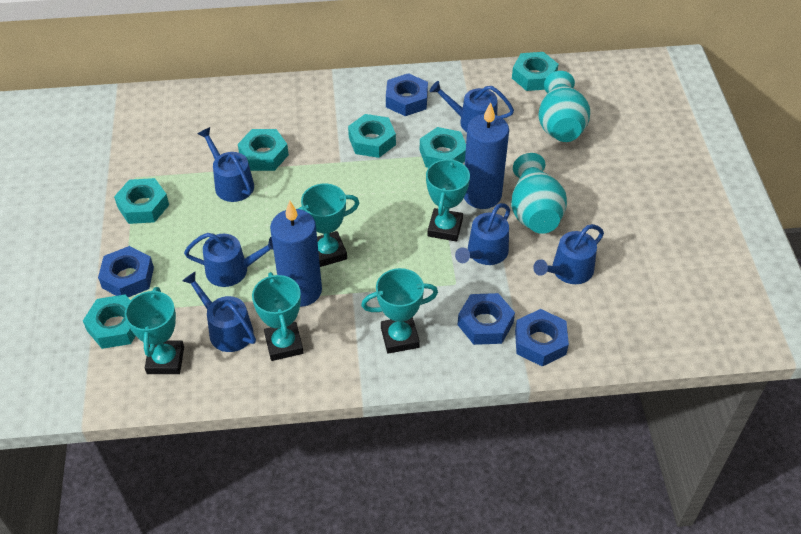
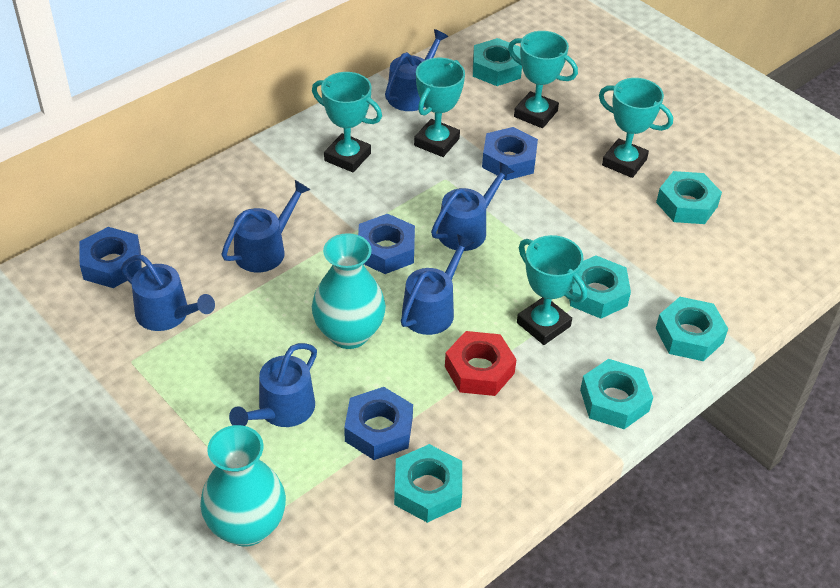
blue candle: [270,201,322,307] [464,102,509,209] = 2 -> none = 0
red nut: none = 0 -> [445,331,517,396] = 1

